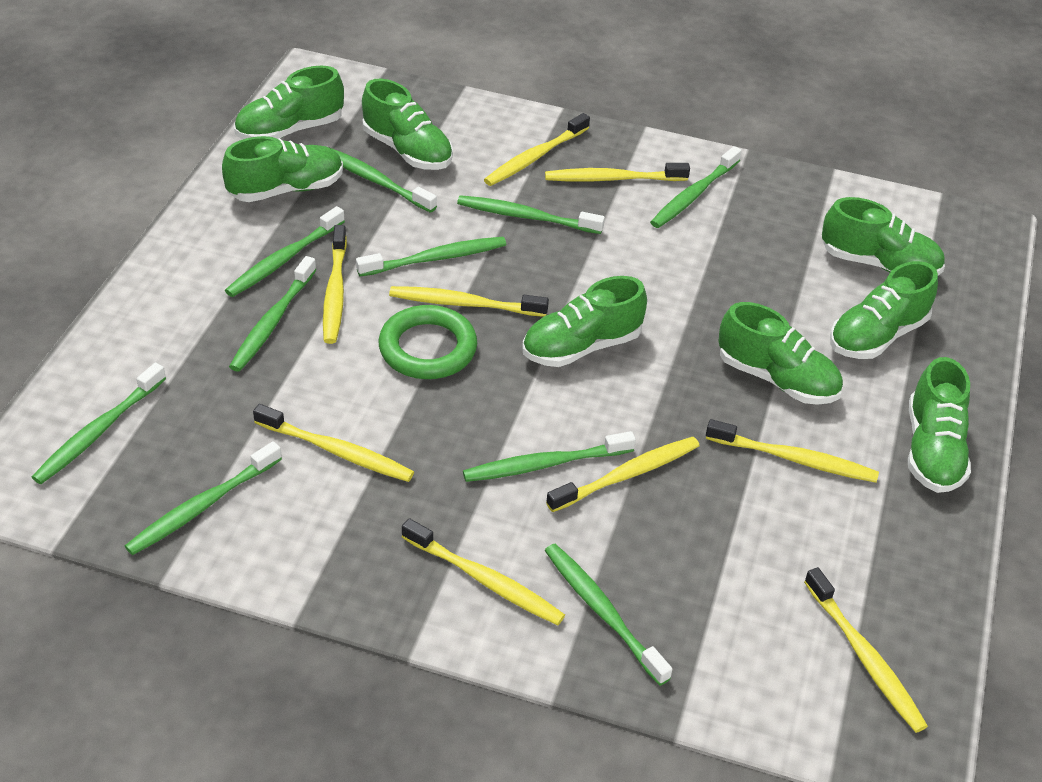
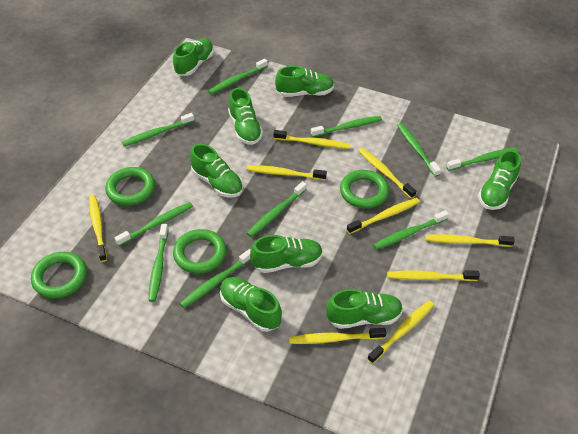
green ring: [379,305,477,379] = 1 -> [31,252,87,298] [105,167,155,206] [173,229,226,274] [340,170,389,209] = 4

